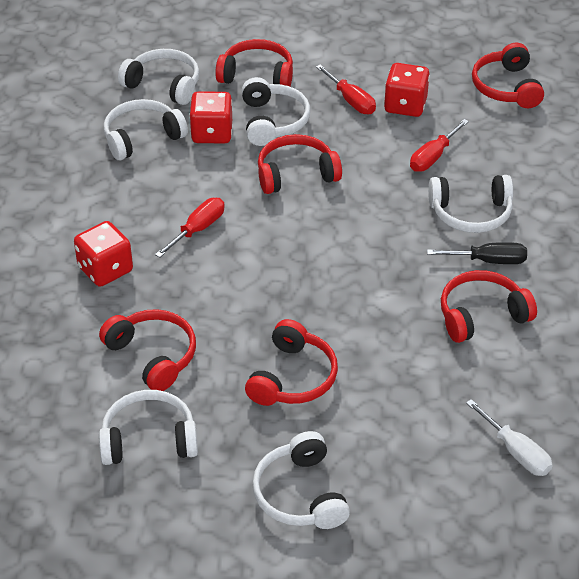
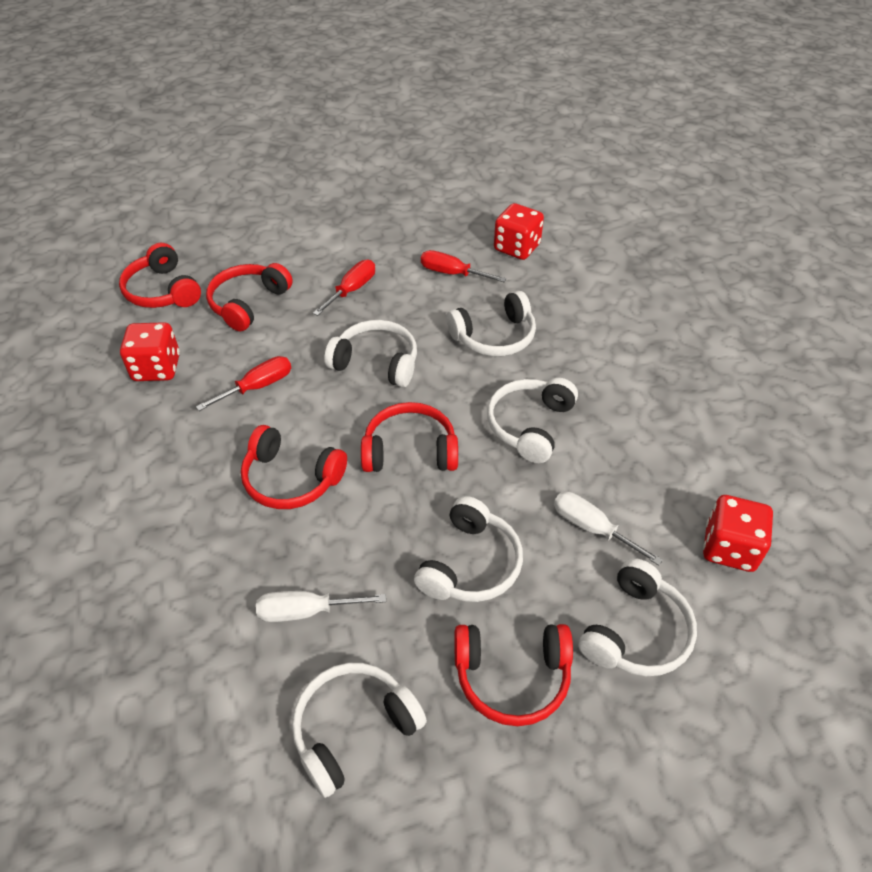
black screwdriver: [427,242,527,264] = 1 -> none = 0
red headphones: [99,309,196,391] [215,39,293,86] [245,319,338,406] [258,134,342,194] [441,270,537,343] [472,43,544,108] = 6 -> [119,243,201,308] [206,263,293,331] [241,425,347,509] [361,402,458,472] [454,624,573,726] = 5
white screwdriver: [466,399,553,476] = 1 -> [256,591,386,622] [554,491,663,566] = 2

